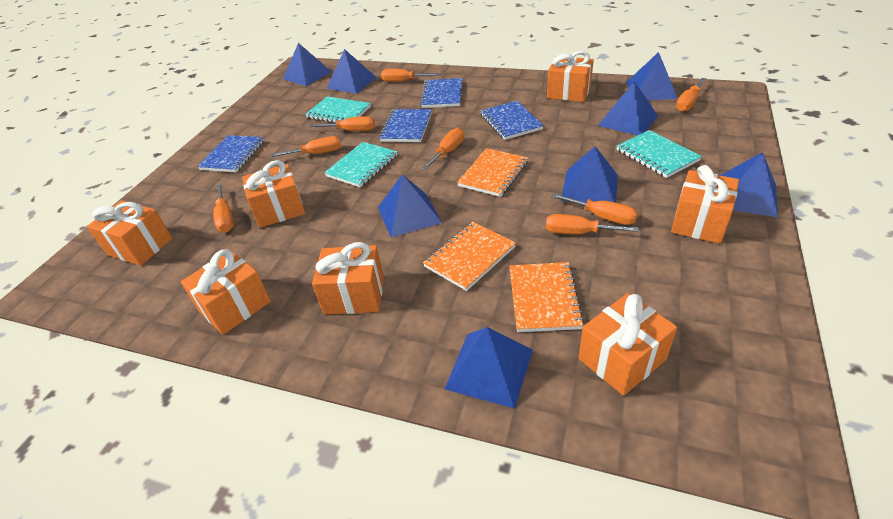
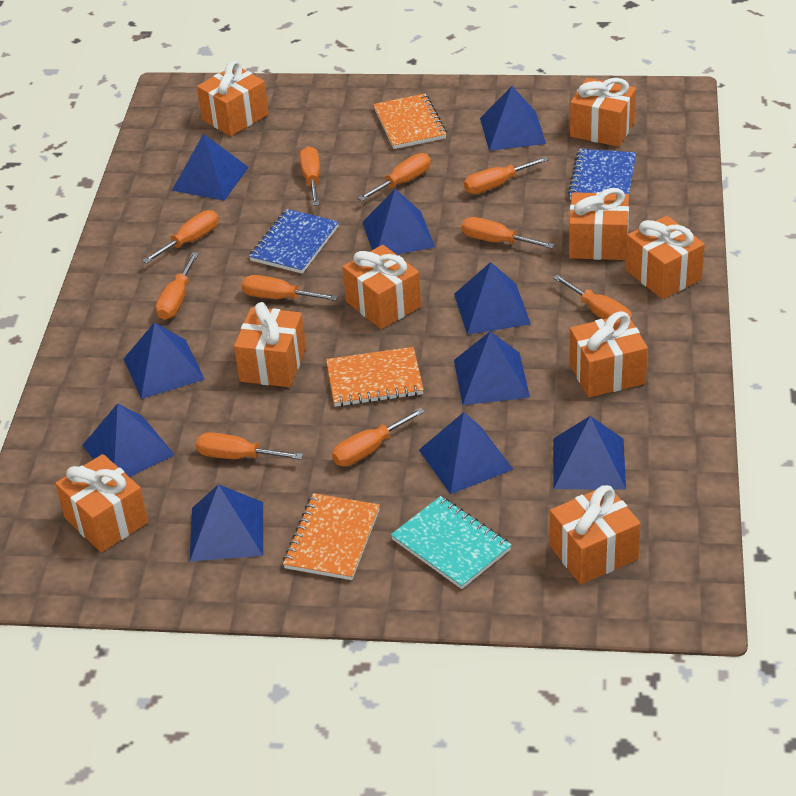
blue notebook: [197,135,264,173] [379,109,432,142] [420,78,462,108] [480,101,544,140] = 4 -> [249,209,339,274] [568,149,636,200] = 2
blue pyramid: [283,43,332,86] [326,49,377,94] [378,174,442,238] [445,327,533,409] [561,146,618,203] [598,81,658,135] [627,52,678,100] [720,152,778,217] = 8 -> [82,403,175,477] [123,322,205,399] [172,134,249,201] [190,484,263,562] [362,189,435,255] [419,412,514,494] [454,262,531,335] [454,331,530,405] [480,86,546,151] [553,416,626,490] = 10
orange gift: [87,201,172,266] [181,249,271,335] [242,160,305,228] [312,242,384,315] [547,51,594,102] [578,293,677,396] [671,165,739,244] = 7 -> [55,454,148,552] [197,61,269,136] [234,302,306,387] [343,245,421,329] [550,485,641,584] [569,188,629,260] [569,311,648,398] [570,78,636,147] [626,216,705,299] = 9
orange screwdriver: [213,184,234,232] [271,136,341,157] [309,116,375,131] [381,69,439,82] [422,128,464,170] [546,214,639,234] [551,194,638,225] [676,78,706,112] = 8 -> [142,210,219,264] [156,252,199,320] [196,432,303,460] [242,275,338,301] [300,146,320,206] [332,408,425,466] [358,153,431,201] [462,217,555,249] [464,156,548,194] [553,274,632,320] = 10
turquoise notebook: [305,96,371,123] [324,142,397,187] [617,130,702,178] = 3 -> [391,496,512,589] = 1

